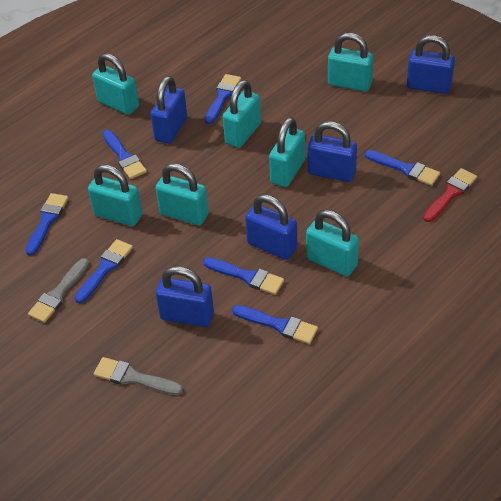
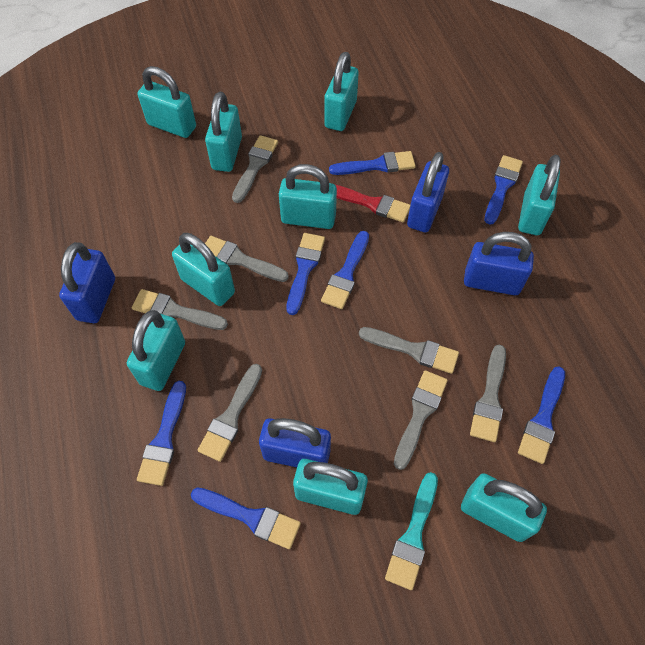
blue padlock: [150,76,187,144] [156,266,214,327] [245,194,297,260] [308,121,357,182] [407,35,455,94] = 5 -> [59,242,115,323] [259,418,331,467] [407,152,449,232] [464,232,534,295] = 4
grey brush: [28,258,89,323] [94,357,183,395] = 2 -> [132,289,228,330] [198,364,262,462] [205,236,289,282] [232,135,278,203] [359,327,459,374] [394,370,448,470] [470,345,506,442] = 7
turquoise brush: none = 0 -> [385,472,438,590] = 1
turquoise padlock: [88,164,142,226] [92,53,139,115] [156,163,209,226] [223,80,261,148] [269,117,305,187] [306,210,359,276] [328,33,374,92] = 7 -> [127,310,185,391] [138,66,196,138] [172,233,235,306] [205,92,242,172] [279,164,337,229] [293,459,368,515] [324,52,359,131] [461,473,547,542] [518,155,560,235] = 9

